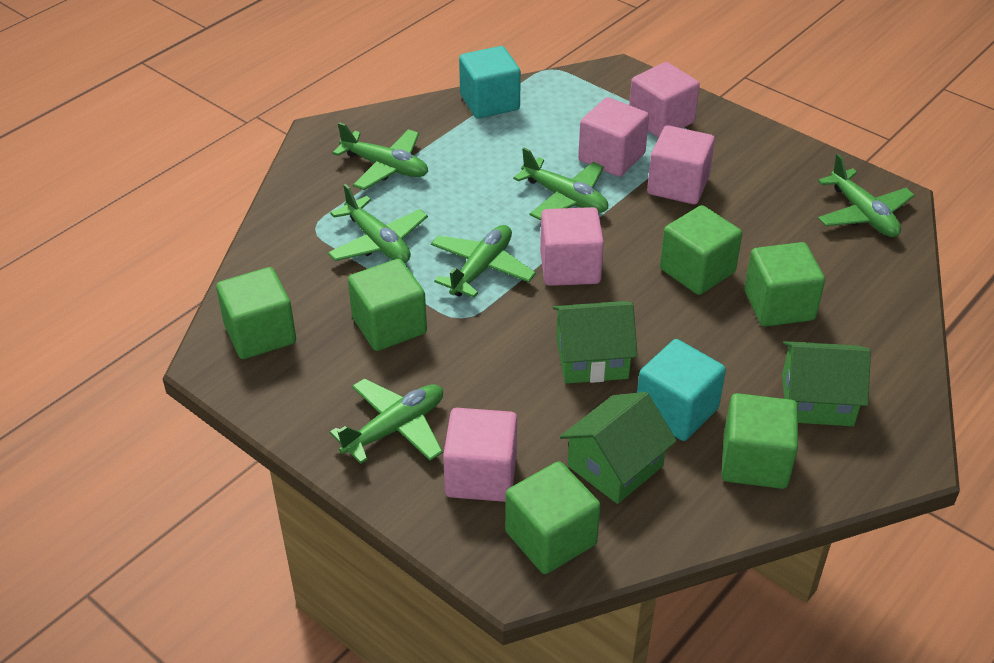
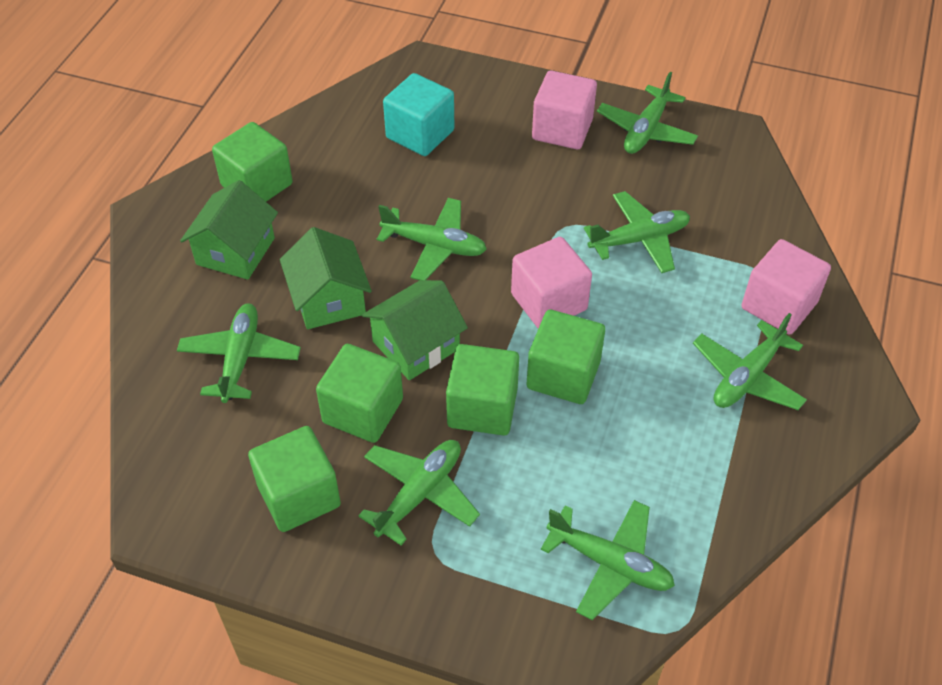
green cube: [216,267,296,359] [348,259,427,351] [505,461,601,574] [660,205,742,295] [722,393,798,489] [744,242,825,327] = 6 -> [212,122,293,201] [248,426,341,532] [316,344,403,443] [446,344,519,436] [527,309,605,404] = 5
green plane: [328,184,428,263] [330,378,443,464] [333,122,428,190] [431,225,536,298] [513,148,608,220] [818,154,915,237] = 6 -> [177,303,301,403] [358,440,480,545] [377,198,487,280] [541,500,675,620] [584,191,690,273] [597,72,698,154] [693,313,807,410] = 7
pink cube: [443,408,517,502] [540,207,604,286] [578,97,649,177] [629,62,700,138] [647,125,715,204] = 5 -> [511,237,592,329] [532,71,597,149] [742,239,831,334] = 3
turquoise cube: [459,46,521,119] [637,339,726,441] = 2 -> [383,73,455,156] = 1

